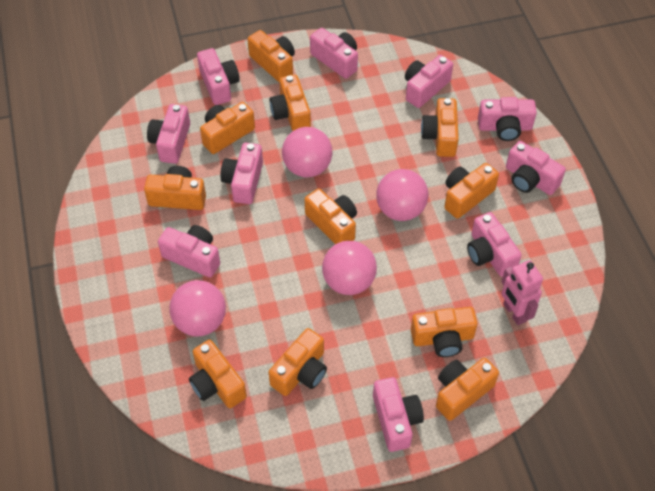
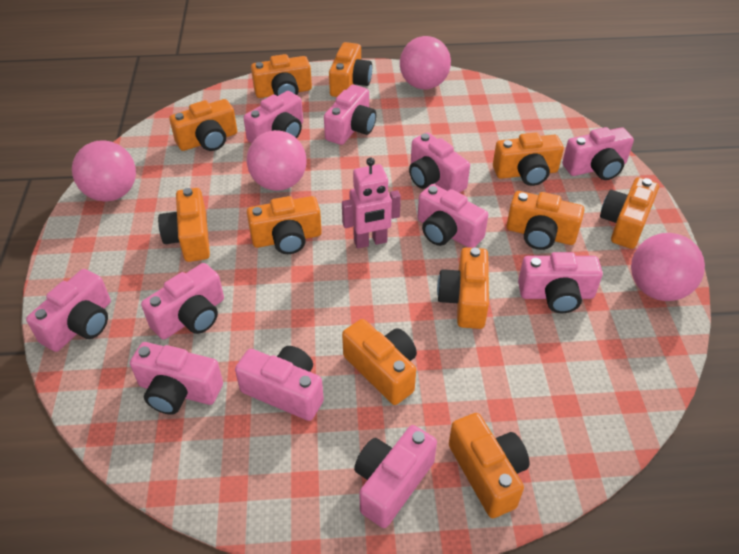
pink camera: [147,104,190,164] [158,225,220,277] [197,48,240,105] [220,143,263,204] [310,28,358,79] [373,377,424,452] [405,55,453,108] [467,212,522,277] [478,97,537,141] [506,141,566,195] = 10 -> [26,269,111,352] [130,342,223,415] [141,263,224,340] [235,346,324,421] [244,91,303,143] [324,85,376,145] [354,425,437,528] [409,132,470,193] [417,184,488,248] [518,252,603,313] [562,127,634,180] = 11

